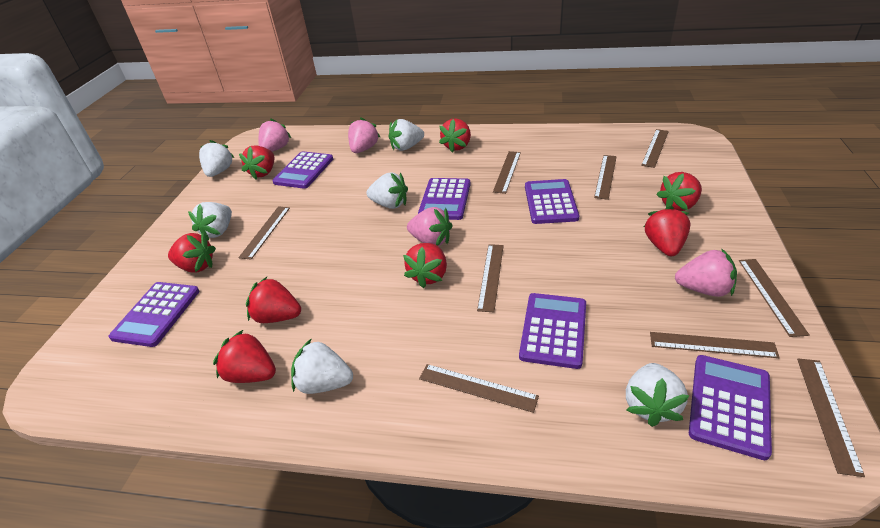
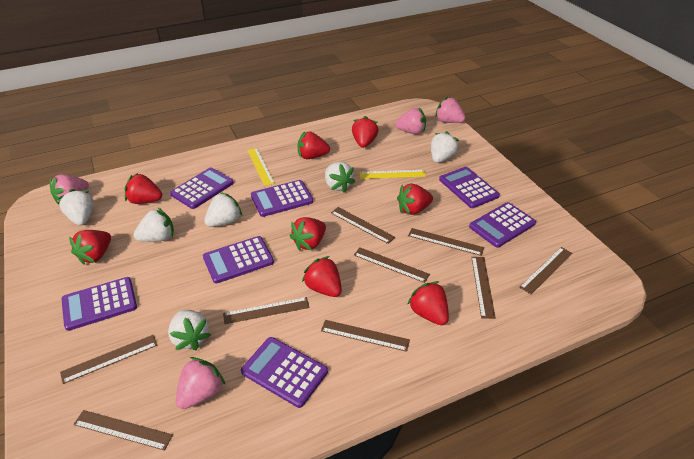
purple calculator: [109,282,199,347] [272,151,333,189] [418,178,471,220] [519,293,586,369] [525,179,579,224] [689,355,772,460] = 6 -> [62,277,137,331] [170,167,234,209] [203,236,274,284] [241,337,328,408] [251,180,313,217] [439,167,500,208] [469,202,536,248] = 7
yellow ruler: none = 0 -> [247,148,275,186] [359,170,426,179] = 2

